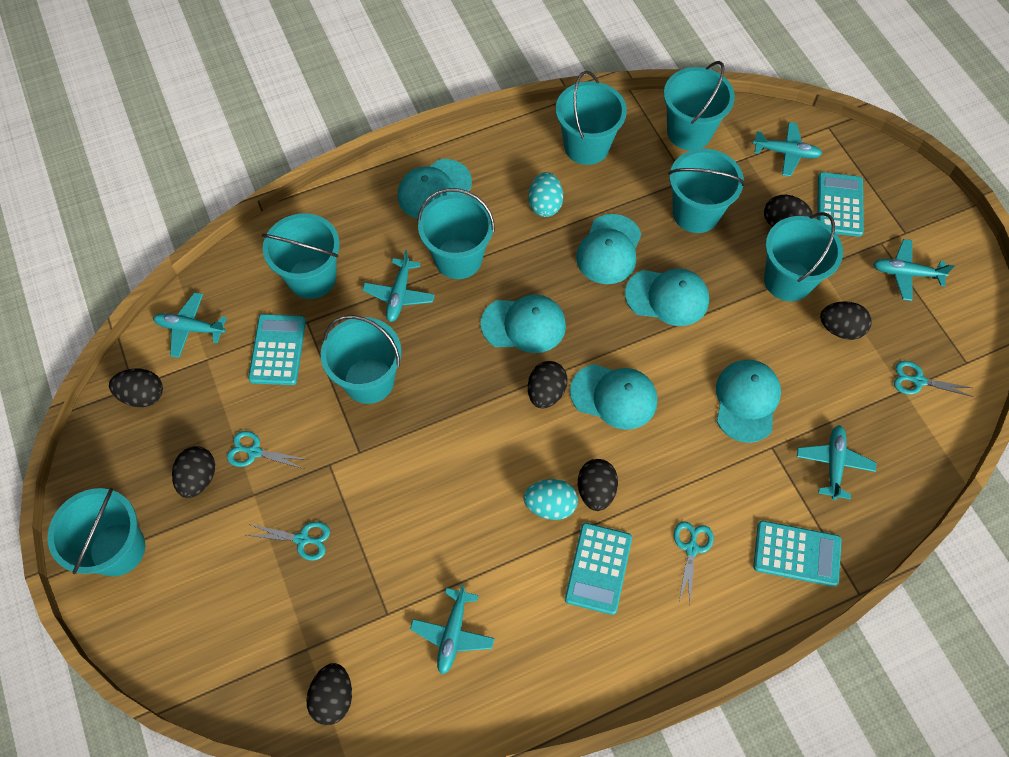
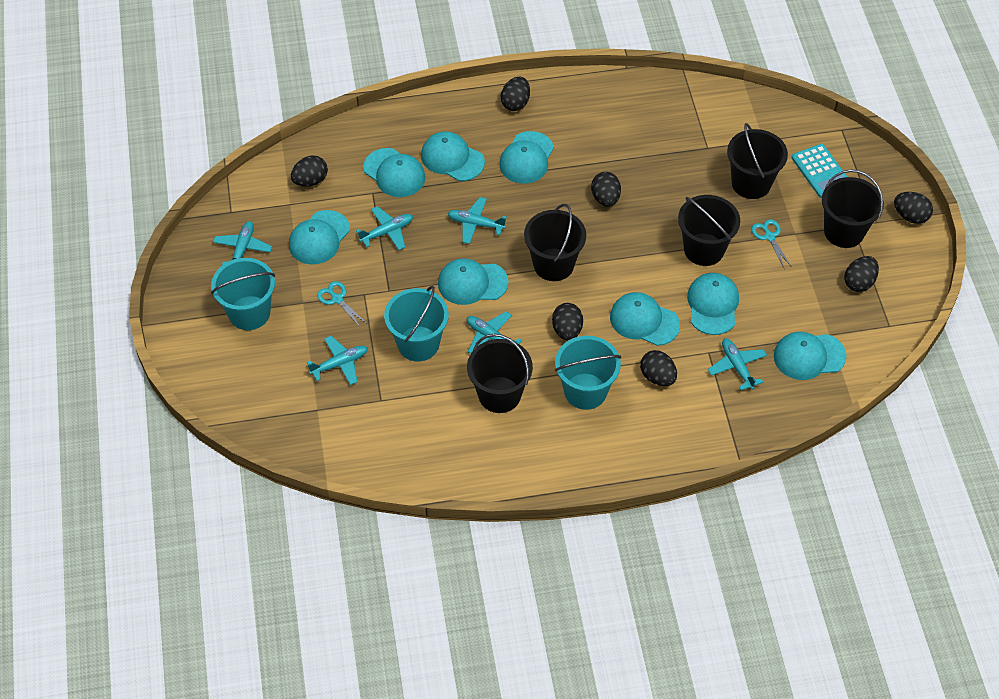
black bucket: none = 0 -> [467,334,533,413] [524,204,586,281] [678,195,740,266] [727,123,788,199] [822,169,884,248] = 5
turquoise bucket: [47,488,145,576] [262,213,340,299] [321,315,402,404] [417,188,495,279] [556,71,627,165] [664,61,735,150] [668,148,745,233] [764,212,843,301] = 8 -> [211,258,275,330] [384,286,449,361] [555,336,621,410] = 3
turquoise calculator: [248,314,306,385] [565,523,632,615] [753,521,842,587] [817,172,864,237] = 4 -> [792,144,847,198] = 1
turquoise cap: [398,159,472,219] [481,294,566,353] [570,364,657,430] [576,214,641,284] [625,269,709,326] [716,360,781,443] = 6 -> [289,210,350,265] [363,148,425,197] [421,131,485,181] [438,258,509,305] [499,131,554,184] [610,292,680,346] [687,273,739,335] [774,332,847,380] = 8
turquoise egg: [523,479,578,520] [528,172,563,217] = 2 -> none = 0
turquoise scissors: [227,431,308,469] [247,522,330,561] [674,521,714,602] [894,361,974,397] = 4 -> [317,281,366,327] [752,219,792,268] = 2

